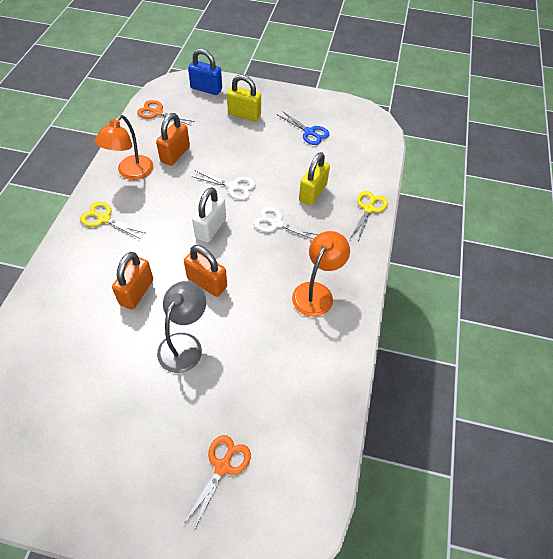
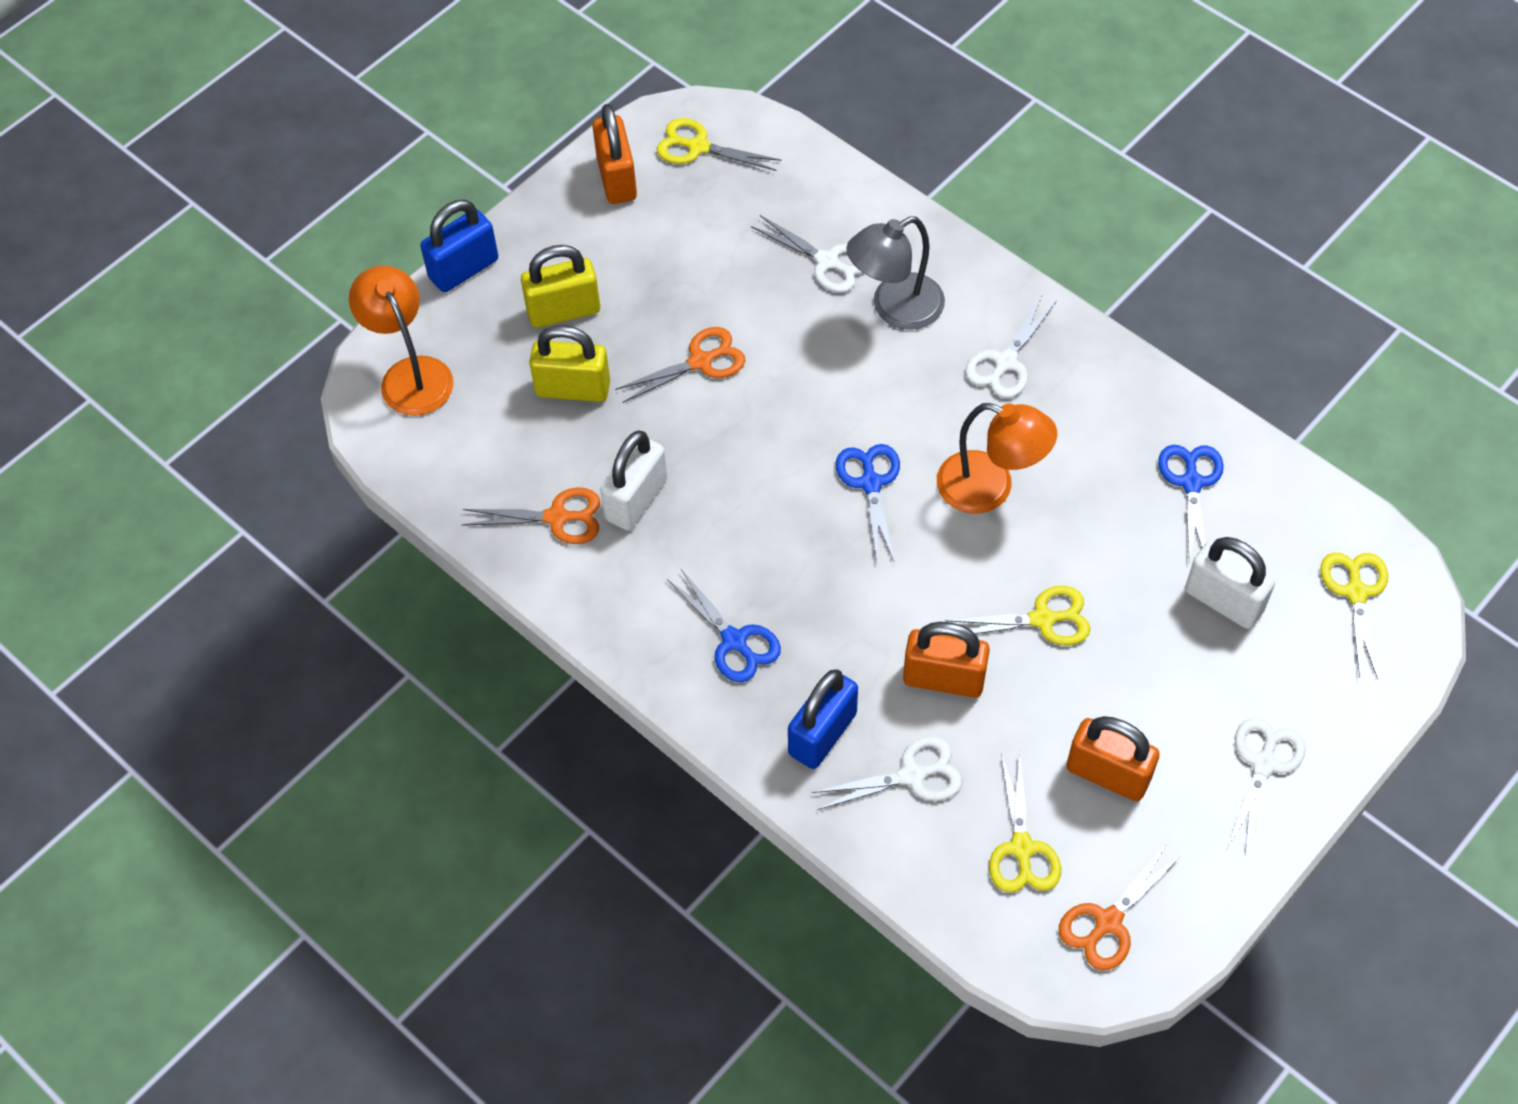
blue padlock: [188,49,222,95] = 1 -> [420,200,498,292] [788,669,858,769] = 2
blue scissors: [278,111,330,145] = 1 -> [667,569,781,682] [836,444,900,561] [1158,445,1224,563] = 3
orange scissors: [137,100,195,125] [183,435,251,530] = 2 -> [462,487,600,544] [615,327,745,403] [1059,844,1183,970] = 3
white padlock: [192,187,226,243] = 1 -> [600,430,667,531] [1185,537,1275,629] = 2
white scissors: [191,171,256,200] [254,207,319,239] = 2 -> [751,215,863,293] [812,736,962,810] [965,296,1057,398] [1228,718,1306,855] = 4
yellow scissors: [80,202,145,238] [351,191,388,241] = 2 -> [657,118,782,171] [945,586,1091,645] [989,753,1061,893] [1321,552,1388,680] = 4

